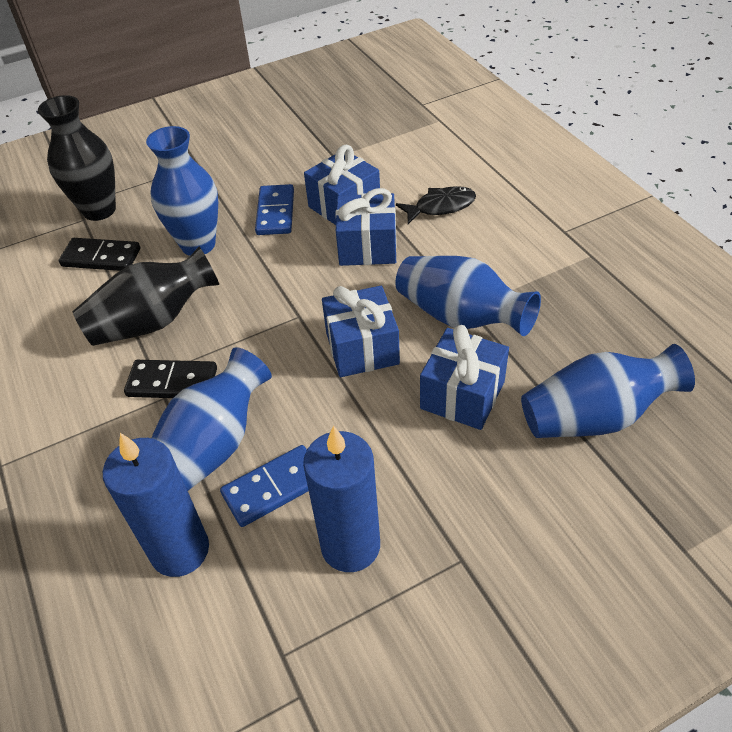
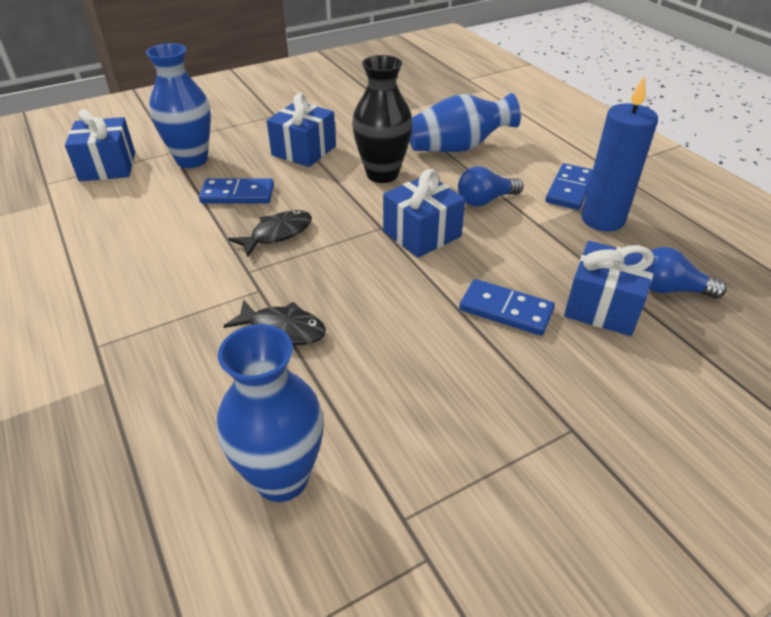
black domino: [59,238,140,271] [124,360,217,398] = 2 -> none = 0
black fish: [396,186,476,224] = 1 -> [224,299,326,345] [229,210,312,257] = 2
black vase: [38,95,116,221] [73,247,219,346] = 2 -> [352,55,413,183] = 1
blue candle: [103,433,209,577] [303,426,380,572] = 2 -> [581,77,658,231] = 1
blue domino: [220,445,309,527] [255,184,294,235] = 2 -> [199,178,274,203] [459,279,555,336] [545,163,593,210] = 3
blue light bulb: none = 0 -> [458,166,523,206] [649,247,727,299] = 2
blue vase: [146,126,218,256] [151,347,272,491] [396,256,541,336] [521,344,695,438] = 4 -> [146,43,211,168] [216,324,324,502] [409,93,521,152] = 3

